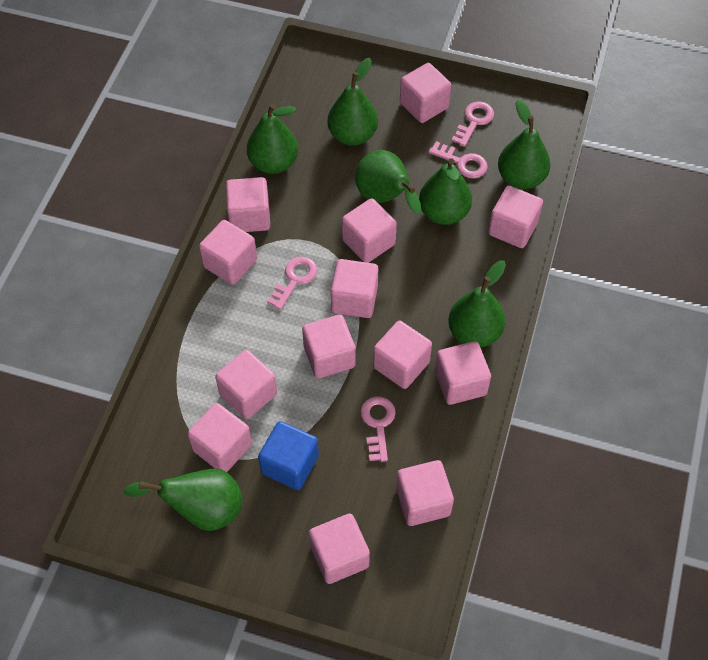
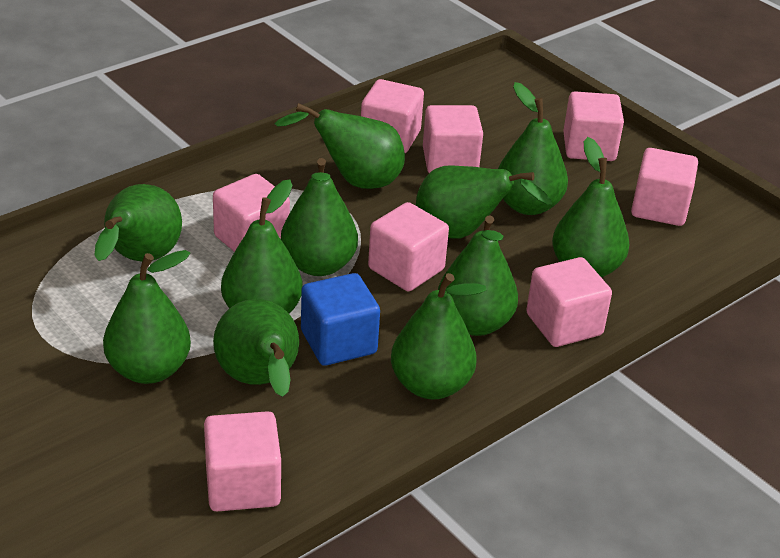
green pear: [124,468,242,531] [247,104,298,174] [328,58,378,146] [355,150,421,214] [419,158,472,225] [448,260,506,348] [498,99,551,189] = 7 -> [95,184,182,262] [103,250,191,384] [213,299,299,397] [221,179,303,314] [275,103,405,189] [281,158,358,276] [391,273,486,399] [416,165,552,238] [438,215,518,336] [498,82,568,215] [552,137,629,278] = 11
pink cube: [188,403,252,472] [199,220,257,285] [215,350,277,419] [226,177,270,232] [302,315,355,378] [309,513,370,584] [331,259,378,318] [342,198,397,263] [373,321,432,389] [396,460,454,526] [400,63,451,123] [435,341,491,405] [488,186,543,248] = 13 -> [204,411,281,511] [213,174,290,252] [361,79,424,153] [368,202,449,291] [423,105,483,173] [526,257,612,347] [563,91,624,161] [631,148,698,226] = 8
pink key: [267,257,317,310] [361,396,396,462] [429,141,488,178] [451,101,494,147] = 4 -> none = 0

